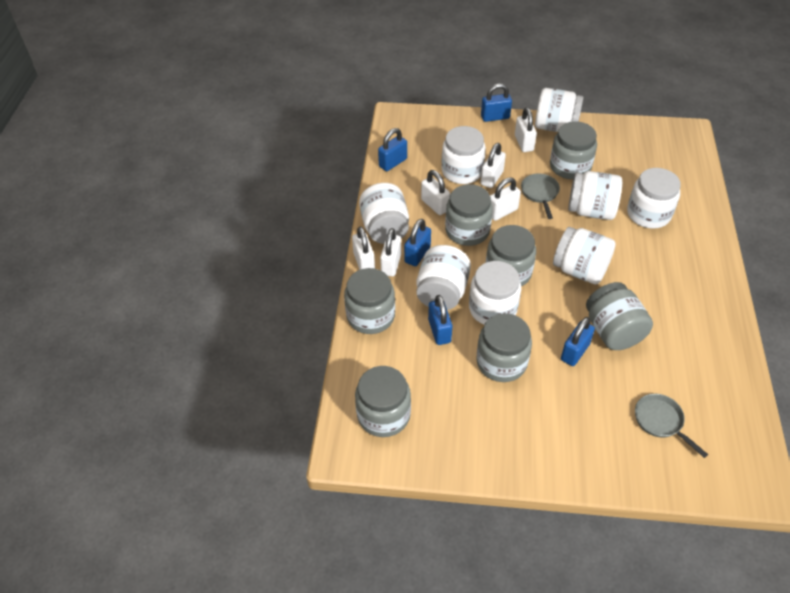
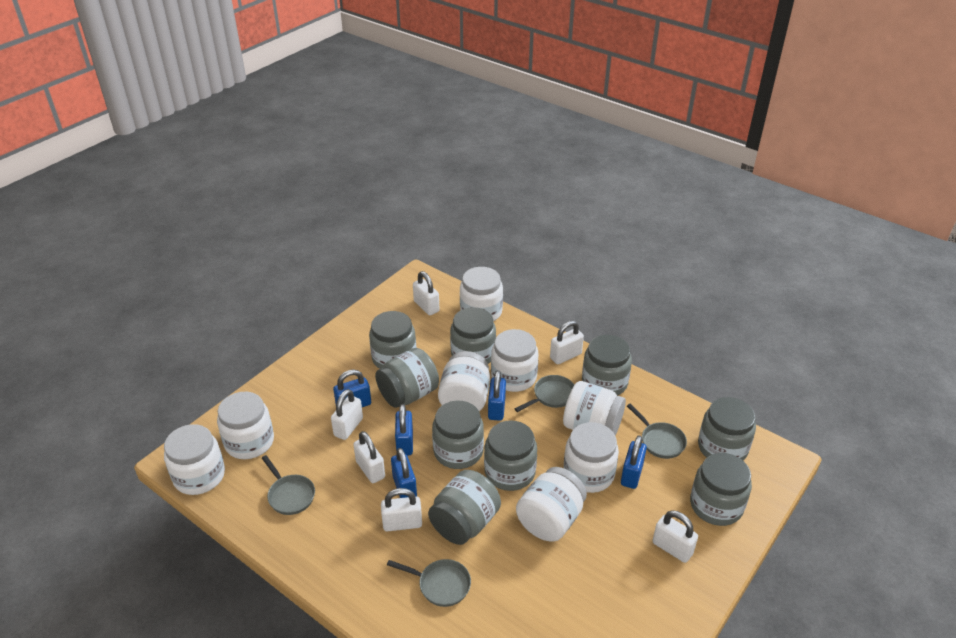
grey jar: [344,268,395,334] [355,366,411,437] [445,184,493,246] [476,313,532,382] [486,225,536,286] [550,121,597,179] [586,282,653,350] = 7 -> [369,311,416,369] [375,348,439,408] [428,470,501,545] [432,400,484,469] [450,307,496,364] [484,420,537,491] [582,335,632,396] [690,453,752,526] [698,397,756,460] = 9
grey pan: [521,174,560,219] [635,394,708,458] = 2 -> [262,455,315,515] [387,559,471,607] [515,375,574,412] [627,404,687,459] = 4

